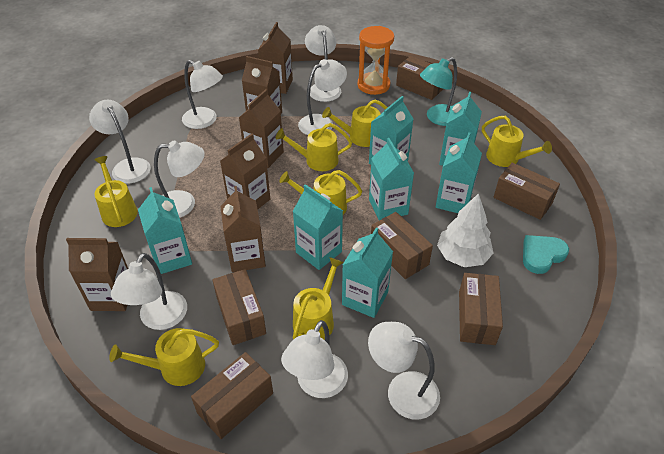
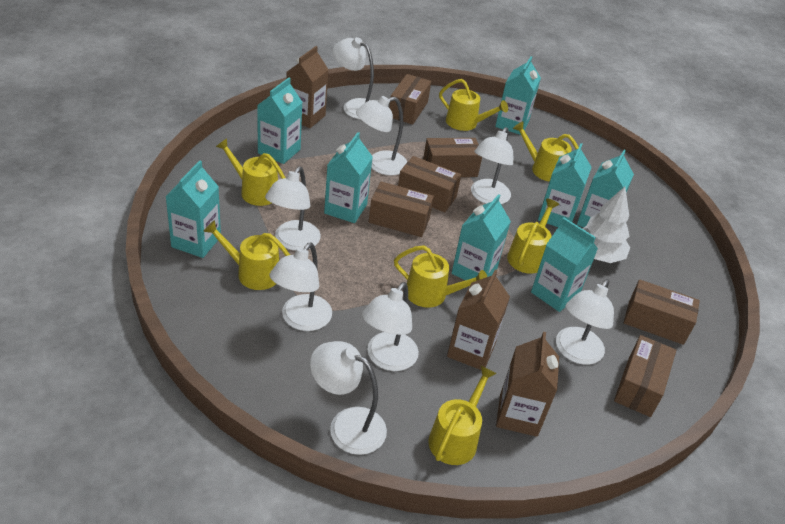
brown carton: [66,238,128,311] [220,133,270,210] [220,186,266,272] [239,89,284,168] [242,56,282,114] [258,22,293,94] = 6 -> [287,46,329,128] [447,269,510,370] [496,332,559,437] = 3
orange hourglass: [358,26,394,95] = 1 -> none = 0
turquoise carton: [138,187,192,274] [293,184,343,270] [342,228,393,318] [369,96,413,164] [369,138,414,221] [436,132,482,213] [439,92,482,166] = 7 -> [165,161,221,258] [257,78,303,164] [324,132,373,223] [452,194,511,280] [495,56,541,135] [531,218,598,312] [538,143,592,227] [577,150,634,228] = 8
turquoise heart: [523,235,569,274] = 1 -> none = 0
turquoise lamp: [420,57,457,126] = 1 -> none = 0

